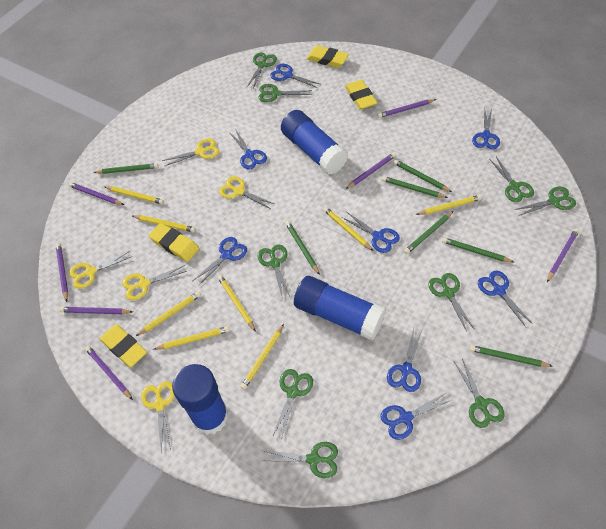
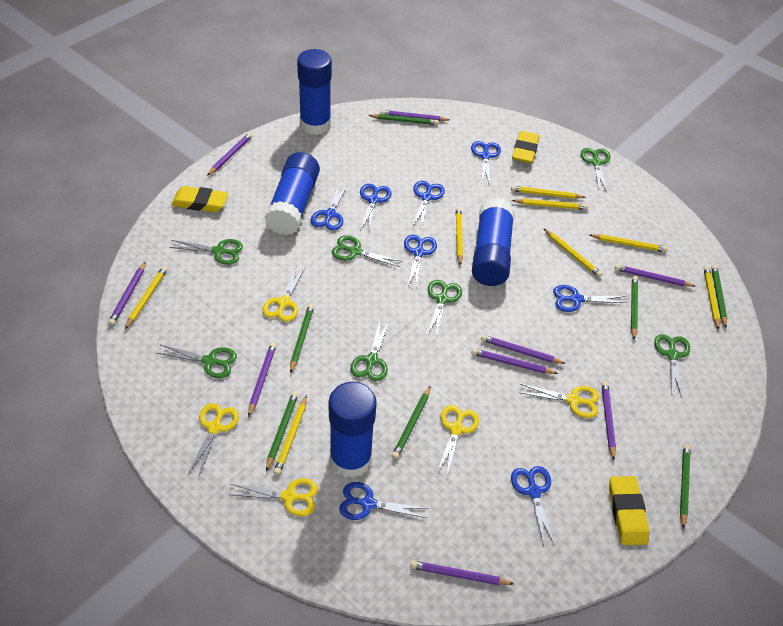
blue glue stick: [172,364,229,435] [281,110,348,175] [294,276,386,340] = 3 -> [265,152,320,235] [297,49,332,135] [329,382,377,478] [472,198,515,286] = 4
green scissors: [247,52,277,88] [258,84,312,102] [258,245,290,300] [261,442,338,478] [272,369,313,440] [428,273,475,331] [454,358,505,428] [489,156,534,202] [514,187,576,216] = 9 -> [157,345,237,378] [169,239,243,265] [332,235,403,267] [350,320,390,381] [427,280,462,337] [581,148,610,192] [654,334,690,398] = 7
purple pencil: [56,243,68,302] [60,307,133,314] [69,182,124,205] [85,346,133,400] [346,152,396,189] [378,99,436,118] [547,229,579,282] = 7 -> [108,261,146,326] [207,132,253,176] [248,342,277,417] [381,110,450,121] [410,561,514,585] [471,348,558,374] [481,335,566,364] [601,381,616,460] [615,264,695,287] = 9
yellow eraser: [100,325,147,367] [149,223,199,262] [306,45,349,68] [345,80,377,110] = 4 -> [171,186,228,212] [512,131,540,164] [609,476,649,545] = 3

